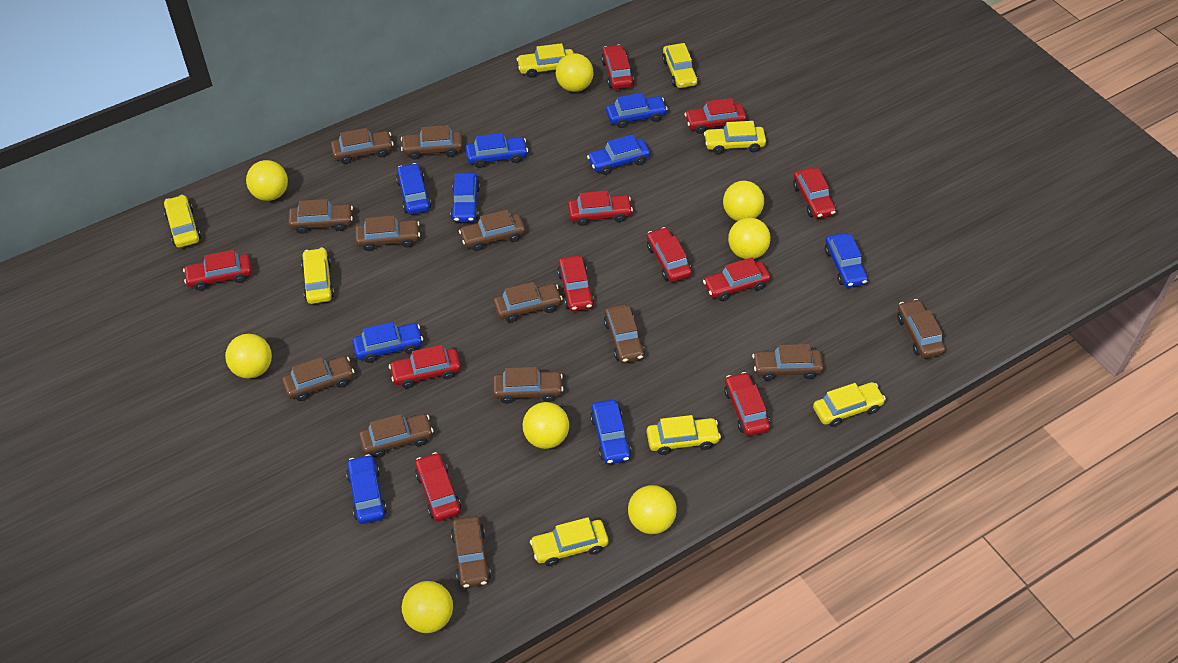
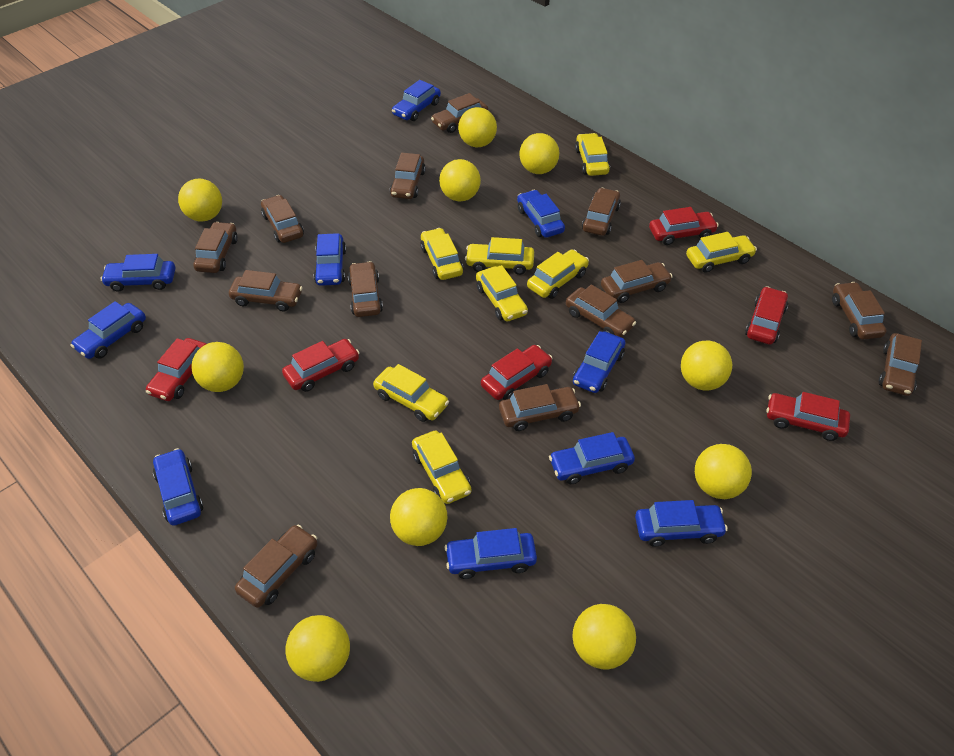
blue car: [346,454,387,524] [352,322,423,363] [396,163,431,215] [450,173,480,223] [465,133,528,168] [587,134,650,175] [590,400,631,464] [606,93,668,128] [825,233,868,288] = 9 -> [71,301,146,359] [101,254,175,292] [153,448,203,526] [314,233,346,286] [392,80,441,121] [445,528,537,579] [517,190,565,238] [549,432,635,484] [573,331,626,393] [635,500,728,547] = 10
red car: [183,250,252,291] [389,345,461,388] [415,452,461,522] [557,255,594,311] [568,191,633,226] [601,45,634,89] [647,227,692,282] [684,98,746,134] [703,258,771,301] [724,372,770,436] [793,168,836,219] = 11 -> [146,338,206,401] [282,339,359,392] [481,345,553,400] [649,207,719,245] [745,286,788,345] [766,392,850,441] = 6
yellow ball: [225,334,272,379] [246,160,288,201] [402,581,453,633] [523,402,569,449] [556,53,593,92] [628,485,677,534] [723,181,764,221] [728,217,771,259] = 8 -> [178,178,222,222] [191,342,244,392] [285,615,350,682] [390,488,447,546] [439,159,481,201] [458,107,497,147] [519,133,559,174] [572,604,636,670] [681,341,732,390] [695,444,752,499] = 10

